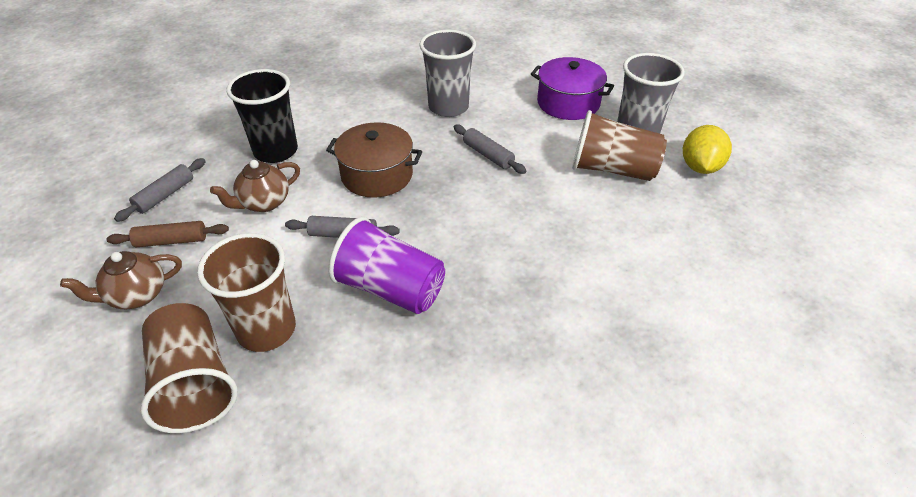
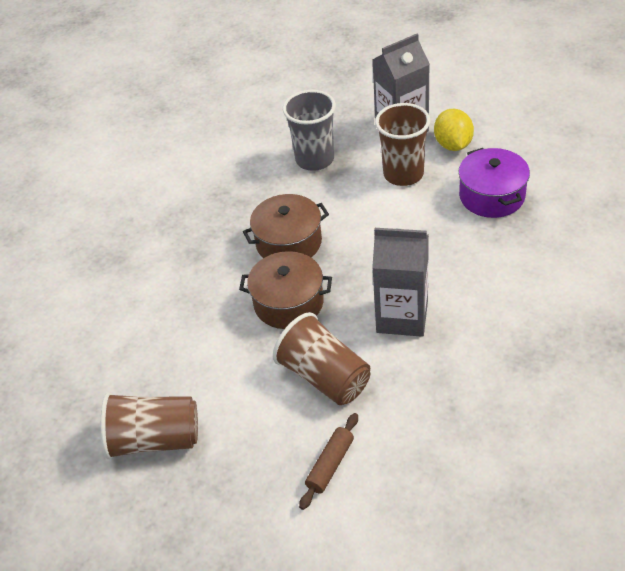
black cup: [226,69,298,163] = 1 -> none = 0
brown pot: [326,122,422,198] = 1 -> [239,251,332,329] [243,194,329,258] = 2
brown teapot: [60,251,182,309] [210,160,300,212] = 2 -> none = 0
grey carton: none = 0 -> [372,228,429,337] [373,33,430,132] = 2
grey cup: [419,30,476,117] [617,53,685,134] = 2 -> [283,90,336,171] = 1
grey rolling pin: [114,158,206,222] [285,216,400,238] [454,125,526,174] = 3 -> none = 0
purple cup: [328,217,445,314] = 1 -> none = 0

